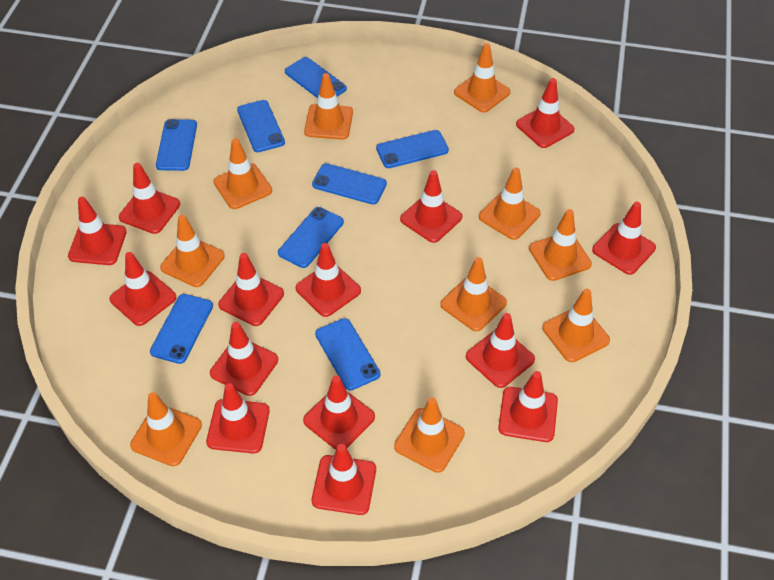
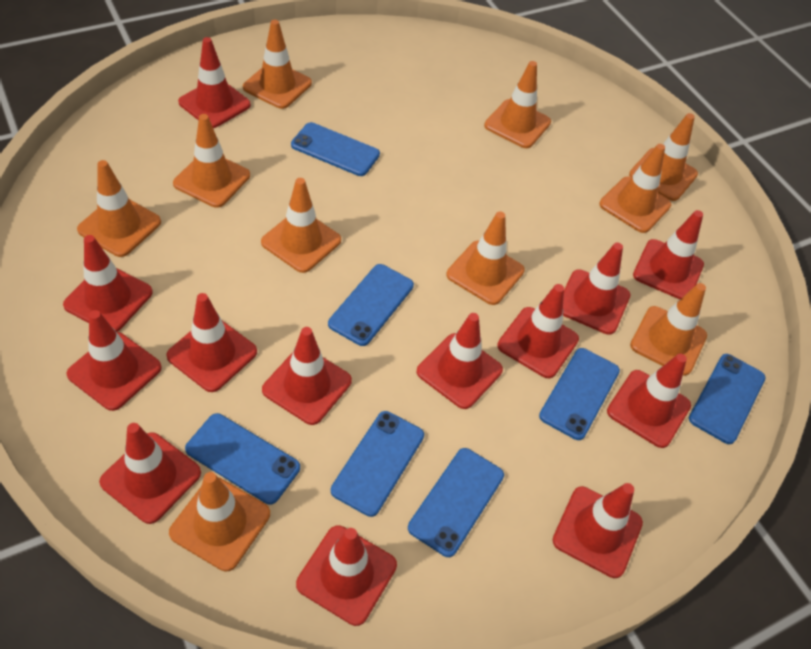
blue phone: [150,294,213,364] [156,119,197,171] [237,100,285,152] [278,207,344,268] [285,57,347,98] [312,163,387,205] [315,318,381,391] [376,130,449,168] = 8 -> [185,413,300,505] [291,122,380,176] [328,264,414,346] [331,411,424,517] [408,448,504,557] [539,348,620,440] [689,354,766,444] = 7
red traffic cone: [68,197,127,265] [109,252,176,326] [119,163,180,234] [206,383,270,453] [210,322,278,396] [218,253,284,326] [295,243,361,317] [303,375,375,450] [312,444,376,515] [400,170,462,243] [466,313,535,388] [498,371,558,442] [516,78,575,148] [592,202,656,275] = 14 -> [63,235,153,332] [67,310,162,411] [99,423,201,524] [166,293,257,392] [178,37,251,128] [262,327,352,425] [296,525,397,626] [416,313,503,409] [497,284,579,378] [553,483,643,578] [563,242,631,335] [607,354,691,448] [633,210,704,299] = 13

